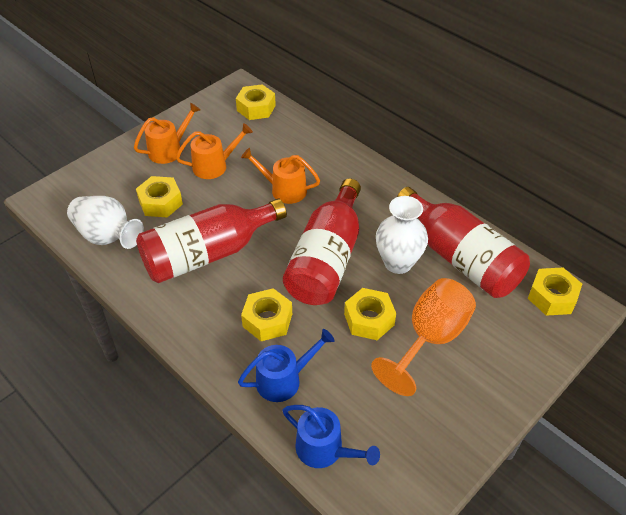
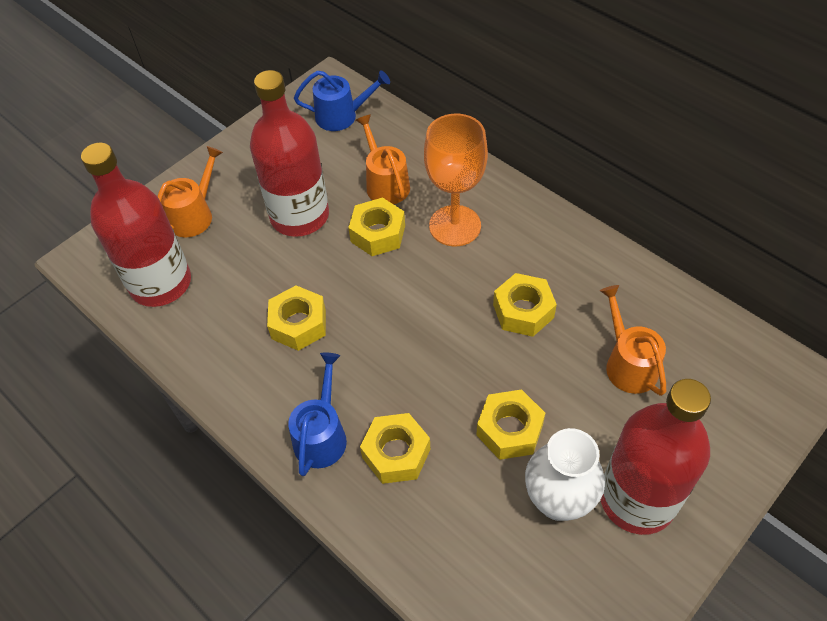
white vase: [67,196,144,249] [376,196,428,274] = 2 -> [525,428,605,521] = 1

